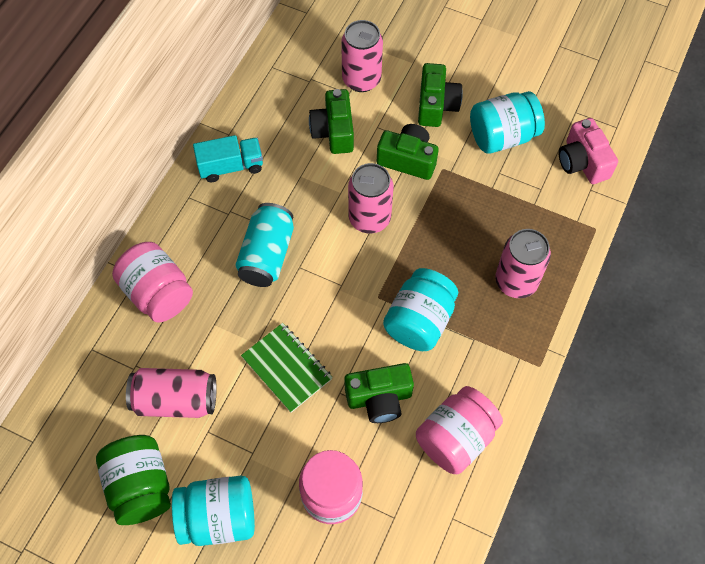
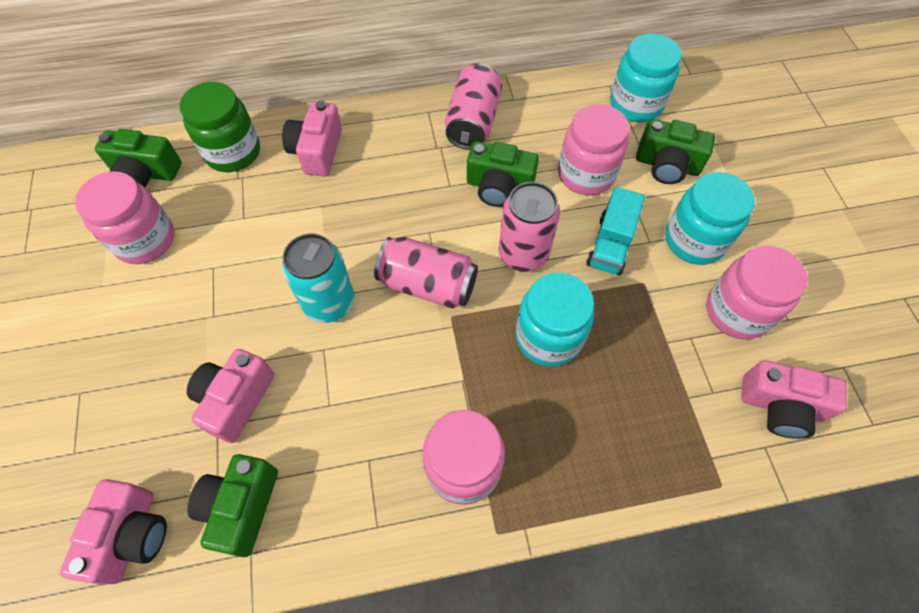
green notebook: [241,323,333,413] = 1 -> none = 0
pink camera: [559,118,618,184] = 1 -> [60,479,167,584] [187,349,274,443] [282,101,342,176] [741,360,847,439] = 4
pink can: [126,368,217,418] [341,20,383,92] [348,163,393,233] [495,229,551,298] = 4 -> [374,237,478,309] [445,63,502,150] [499,182,560,272] = 3
pink jar: [112,242,193,322] [299,450,363,524] [416,386,503,474] = 3 -> [75,171,174,264] [422,410,505,505] [558,104,629,195] [706,246,808,340] = 4

